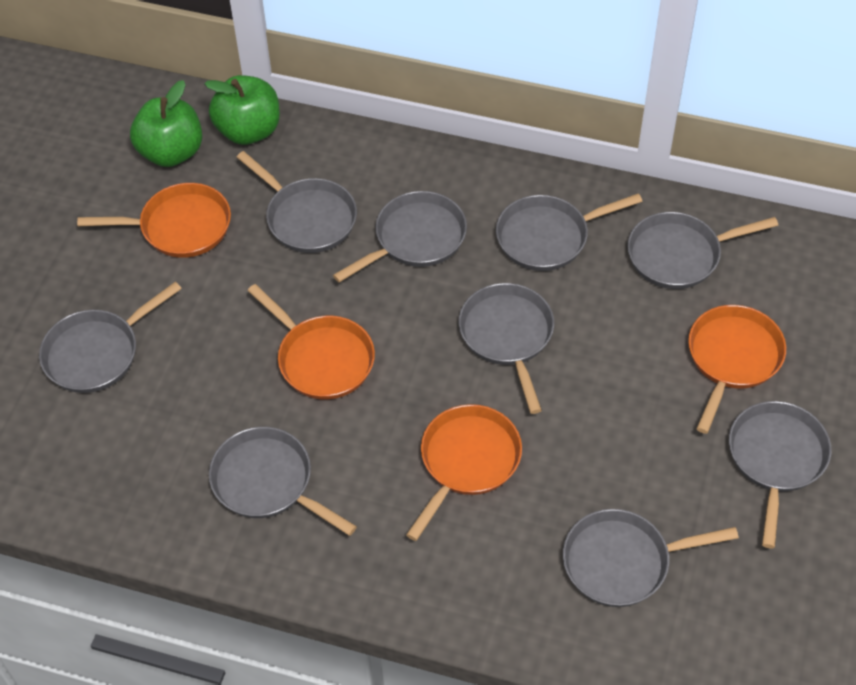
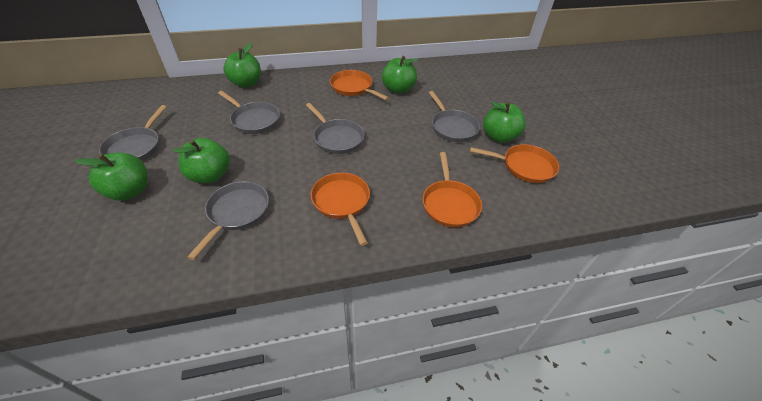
green apple: [130,80,202,167] [204,75,280,145] = 2 -> [75,153,148,201] [173,138,230,183] [223,43,261,88] [382,56,418,94] [483,101,526,143] = 5
grey pan: [39,282,182,393] [209,427,357,536] [237,151,357,253] [333,191,467,282] [459,283,554,414] [496,193,643,271] [563,509,739,607] [627,212,778,289] [729,401,831,548] = 9 -> [99,105,167,160] [187,181,269,260] [218,91,280,134] [306,103,364,154] [429,91,480,142] = 5

